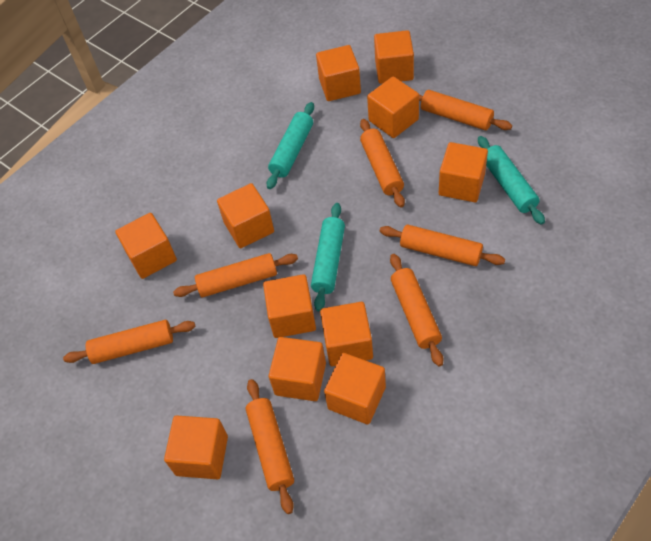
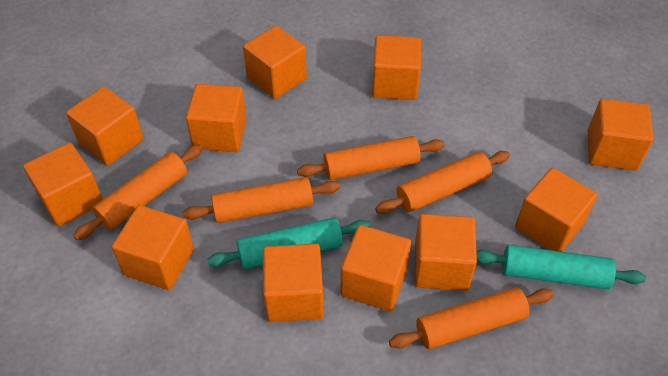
orange rolling pin: [63,320,195,364] [173,253,298,297] [246,379,294,514] [360,119,405,207] [380,225,505,266] [390,254,443,366] [419,90,512,130] = 7 -> [73,144,203,240] [182,177,340,223] [297,136,445,180] [375,151,510,214] [389,287,554,349] = 5
turquoise rolling pin: [267,102,314,189] [311,203,345,311] [478,136,545,225] = 3 -> [207,217,370,269] [476,245,646,289] = 2

